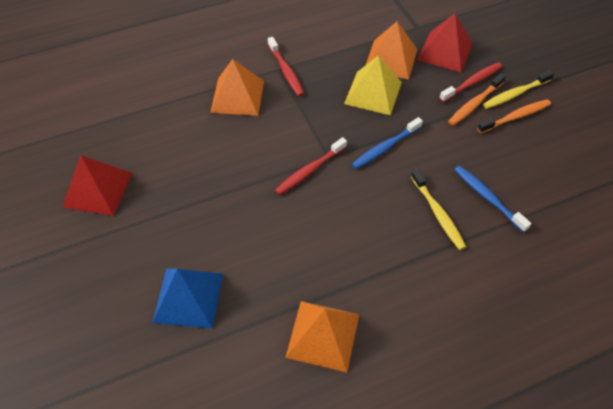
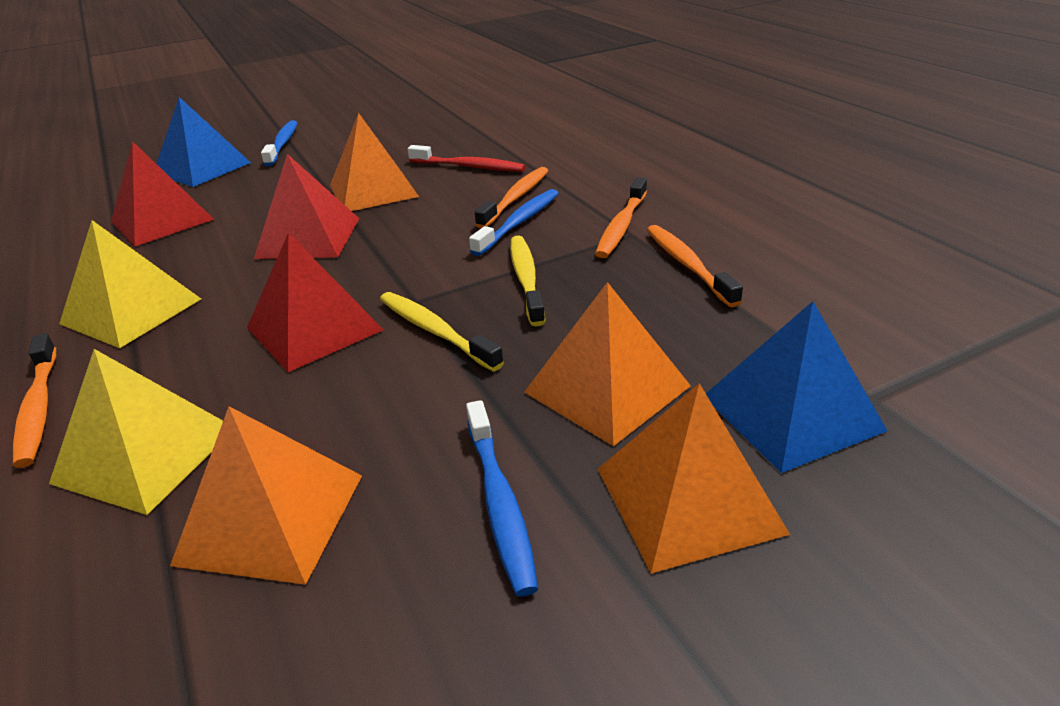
blue pyramid: [152,269,223,329] = 1 -> [156,97,251,187] [706,301,888,473] = 2
blue toothbrush: [352,117,423,169] [454,166,532,232] = 2 -> [261,120,297,166] [466,400,538,597] [469,189,559,256] = 3
orange pyramid: [210,59,264,116] [285,301,359,372] [366,22,417,80] = 3 -> [170,406,362,585] [330,113,419,211] [524,282,691,446] [598,383,790,573] = 4
orange toothbrush: [448,73,506,126] [477,100,551,133] = 2 -> [13,333,56,468] [475,167,548,229] [595,177,647,258] [647,225,743,307] = 4
red pyramid: [63,155,132,216] [417,14,473,72] = 2 -> [111,141,215,246] [247,232,384,372] [254,154,360,259] = 3
red toothbrush: [268,37,304,97] [275,137,347,195] [439,62,502,102] = 3 -> [407,145,526,172] = 1
yellow pyramid: [344,55,402,115] = 1 -> [49,349,223,515] [59,220,201,348] = 2

